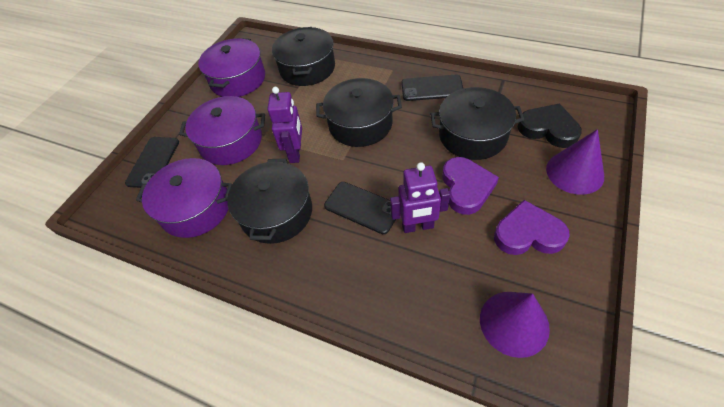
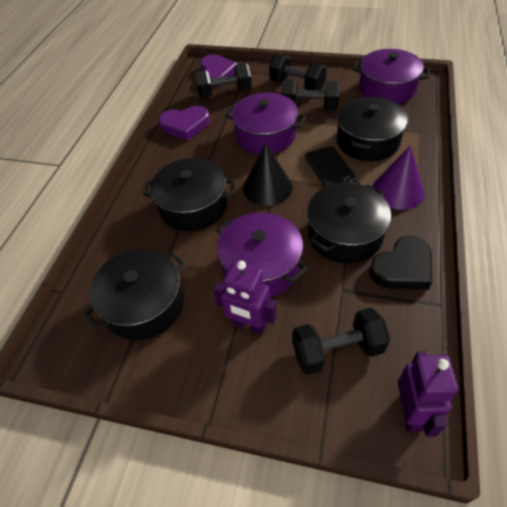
black cone: none = 0 -> [243,143,293,206] = 1
black dumbbell: none = 0 -> [195,63,252,98] [269,54,327,91] [281,79,341,110] [292,307,390,375] = 4
black phone: [125,137,179,188] [324,182,396,234] [401,75,463,101] = 3 -> [305,146,360,187] = 1
purple cone: [480,292,550,358] [546,129,604,195] = 2 -> [372,145,425,210] = 1

